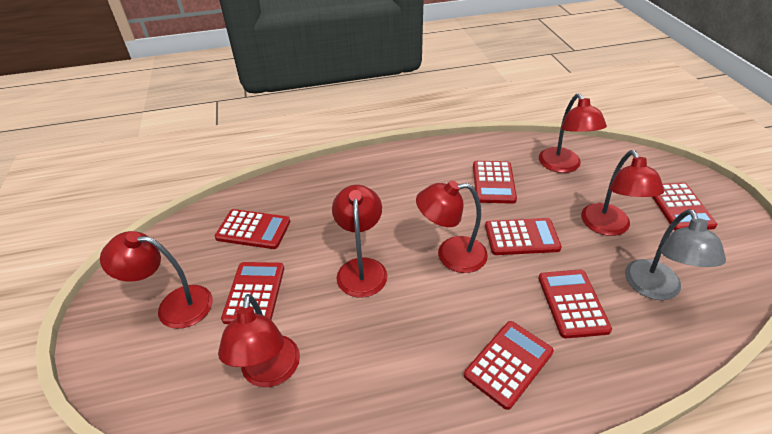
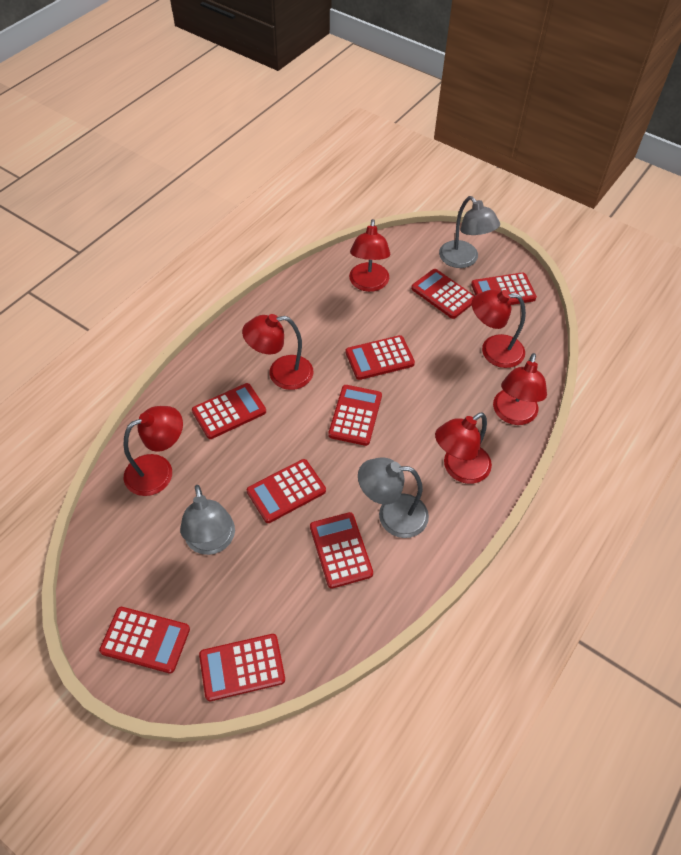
grey lamp: [625,209,726,300] = 1 -> [180,485,235,555] [358,458,429,538] [439,196,500,268] = 3
red calculator: [215,209,290,249] [221,262,284,324] [464,321,554,410] [473,161,517,204] [485,218,562,255] [538,270,612,338] [652,182,717,230] = 7 -> [99,607,190,674] [192,383,266,439] [199,634,285,701] [247,459,326,523] [310,512,373,589] [328,385,382,446] [346,335,415,380] [411,269,475,319] [471,273,537,305] = 9

